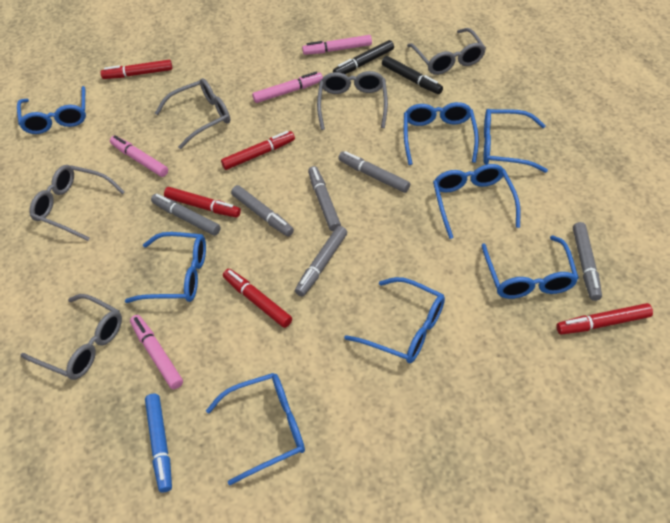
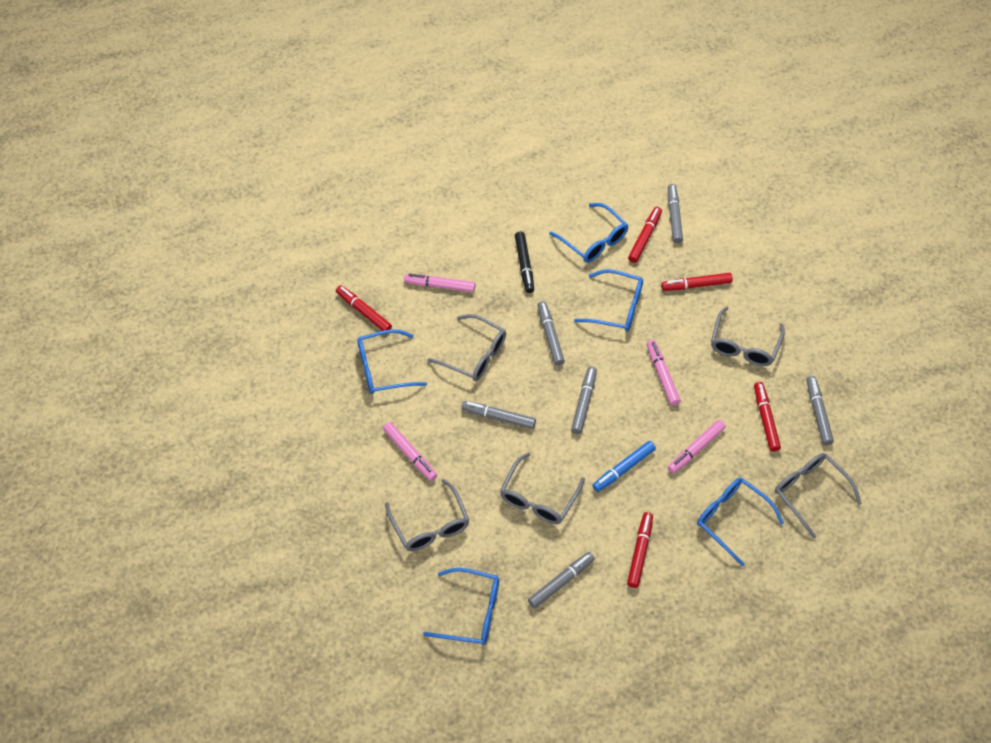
black marker: [333,40,394,74] [382,56,443,94] = 2 -> [515,232,534,293] = 1
blue glasses: [17,86,86,134] [125,232,206,303] [206,373,305,485] [344,277,445,363] [404,102,479,165] [433,164,521,239] [481,235,579,299] [483,109,548,173] = 8 -> [357,329,427,394] [423,568,499,645] [549,203,628,263] [574,269,643,332] [697,478,784,566] = 5

